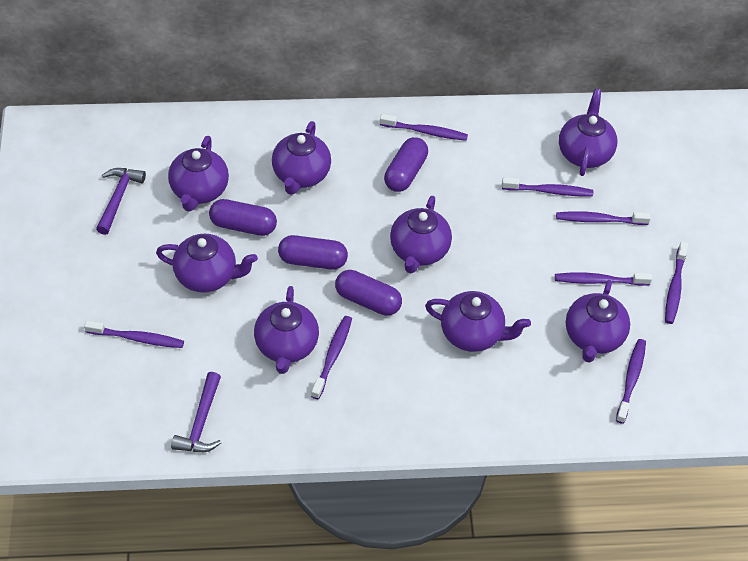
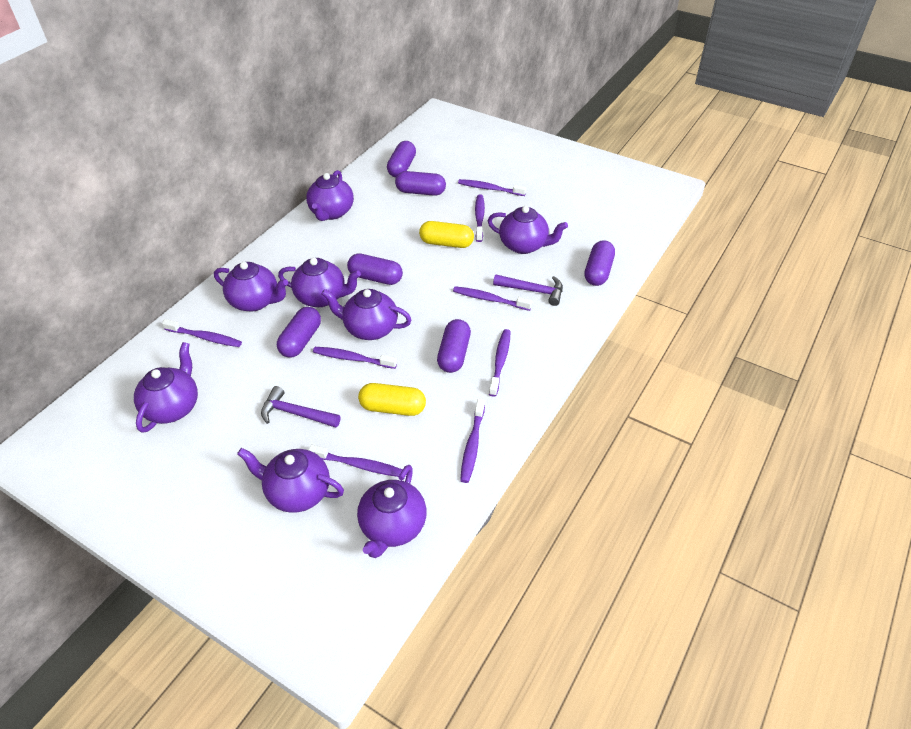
purple capsule: [209,199,277,236] [278,235,348,270] [335,270,402,316] [384,137,428,192] = 4 -> [277,307,321,358] [347,253,403,285] [387,141,416,177] [395,171,446,196] [437,319,471,373] [584,240,615,286] = 6
yellow capsule: none = 0 -> [358,383,426,416] [419,221,474,248] = 2

